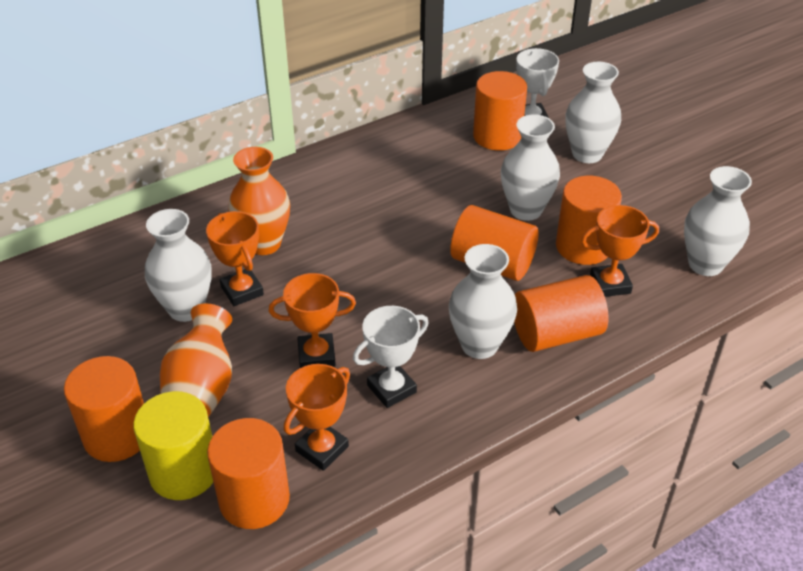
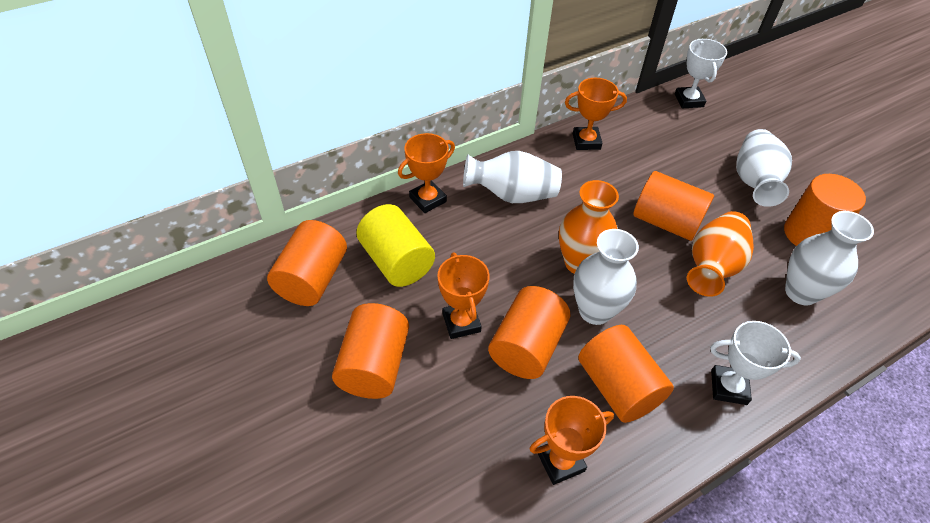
white vase: [145,209,211,322] [449,244,517,359] [501,114,560,221] [565,62,621,163] [684,166,752,276] = 5 -> [463,151,562,203] [573,229,639,325] [736,129,792,207] [785,211,874,306] = 4

